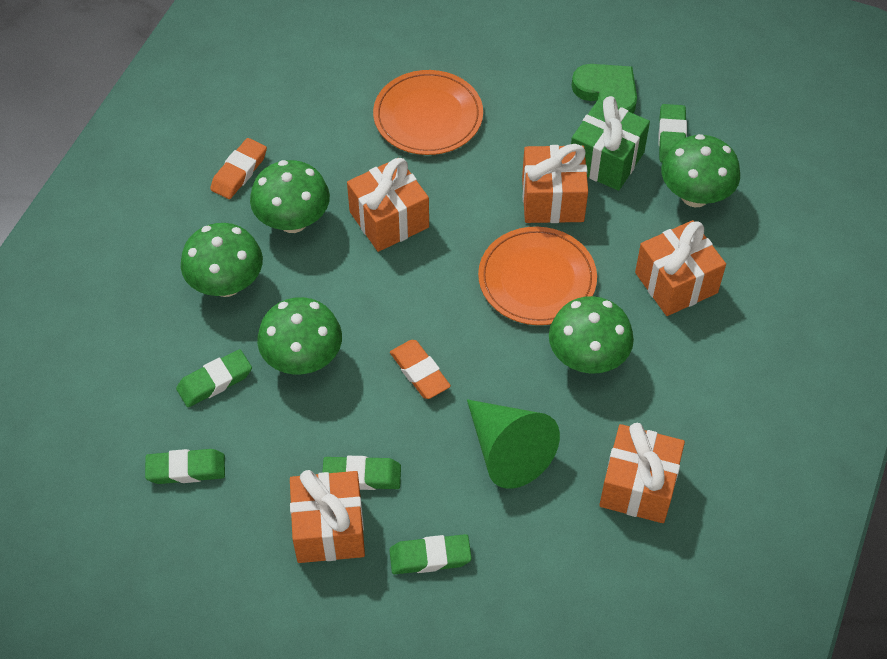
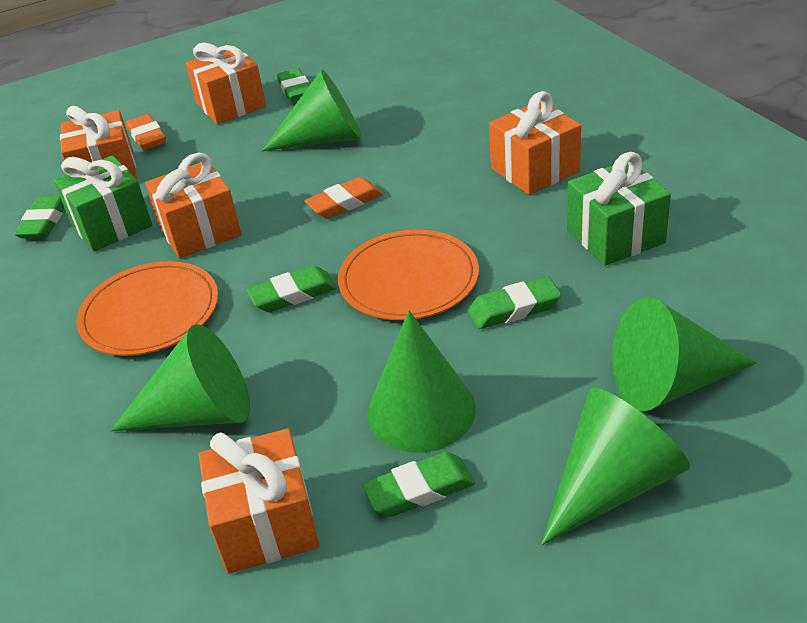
green cone: [467,399,560,489] = 1 -> [110,324,250,431] [262,70,361,151] [367,311,476,453] [541,388,690,545] [612,297,757,411] = 5
green gift: [571,96,650,191] = 1 -> [54,155,152,251] [567,152,671,266] = 2
green heart: [572,64,637,113] = 1 -> none = 0
green mushroom: [181,223,263,297] [250,160,330,233] [257,297,342,375] [549,296,634,374] [662,134,740,207] = 5 -> none = 0

